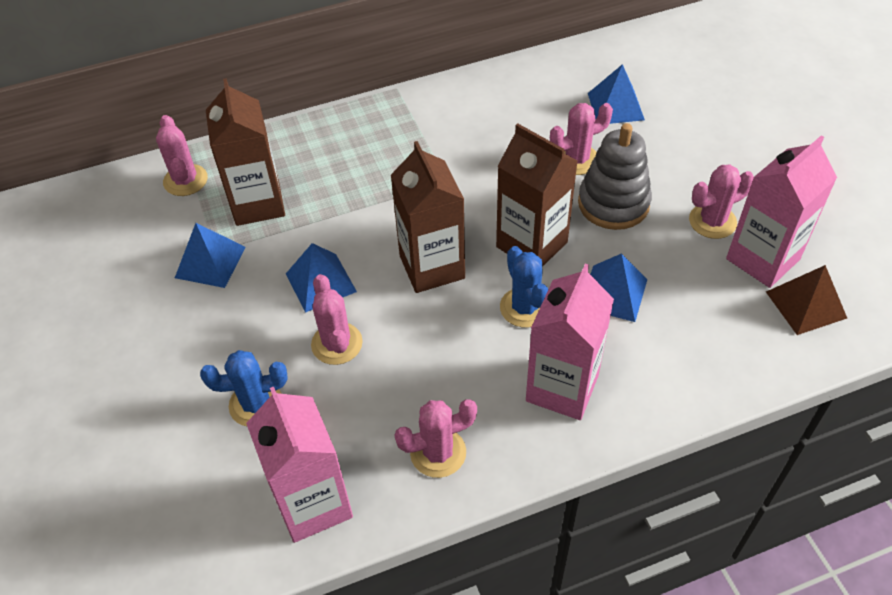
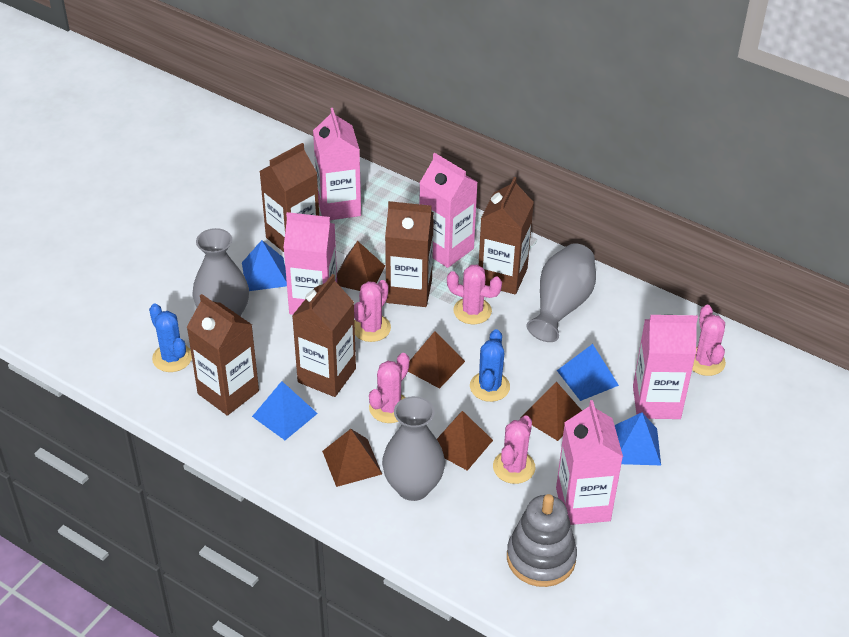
brown carton: [206,78,285,226] [391,141,465,293] [496,123,578,267] = 3 -> [187,294,259,416] [260,143,319,252] [292,274,356,397] [385,201,434,307] [479,177,534,295] = 5
brown pyramid: [766,265,847,335] = 1 -> [322,429,382,487] [337,241,385,291] [408,331,465,389] [437,411,493,471] [520,382,582,441] = 5
grey vase: none = 0 -> [193,228,249,317] [382,396,445,501] [527,243,596,342] = 3
pink carton: [246,387,353,543] [526,264,614,420] [726,135,837,288] = 3 -> [283,212,337,315] [313,108,361,220] [420,153,478,268] [556,400,623,525] [633,315,698,419] = 5

